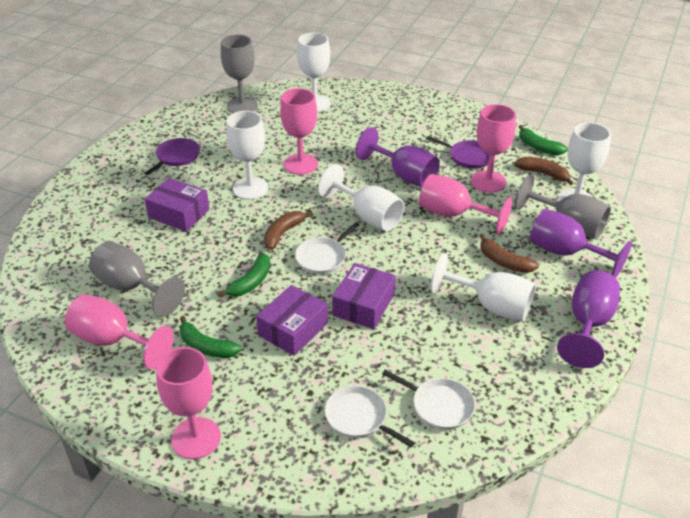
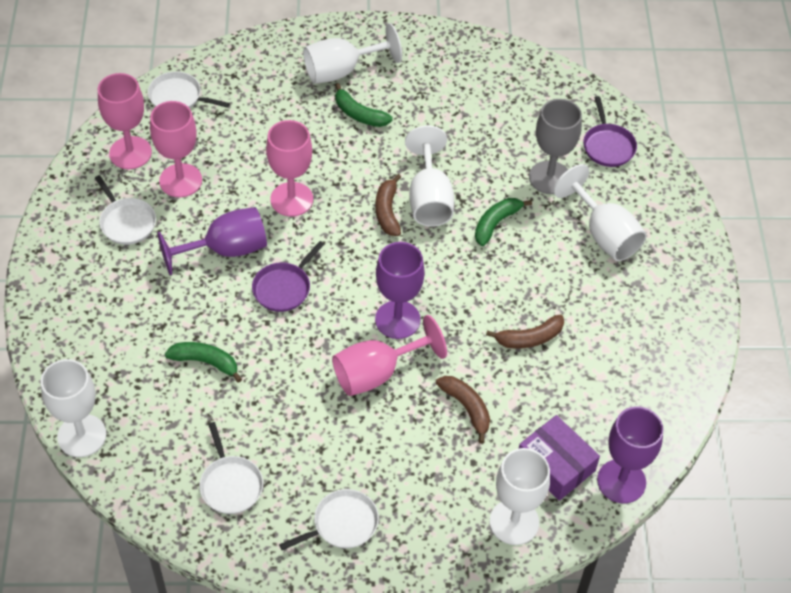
grey goblet: [89,241,185,317] [221,35,258,113] [515,174,611,239] = 3 -> [529,99,582,194] = 1
pink goblet: [65,294,174,369] [156,347,221,459] [280,88,318,175] [419,174,512,234] [471,104,516,193] = 5 -> [98,73,152,169] [150,101,202,197] [266,120,313,217] [332,315,447,396] = 4
purple box: [144,178,210,232] [256,285,328,356] [332,263,395,329] = 3 -> [519,415,600,501] = 1
white pan: [295,222,359,274] [324,386,415,448] [382,370,475,430] = 3 -> [95,175,156,245] [148,71,230,108] [199,422,263,514] [279,489,379,550] = 4

